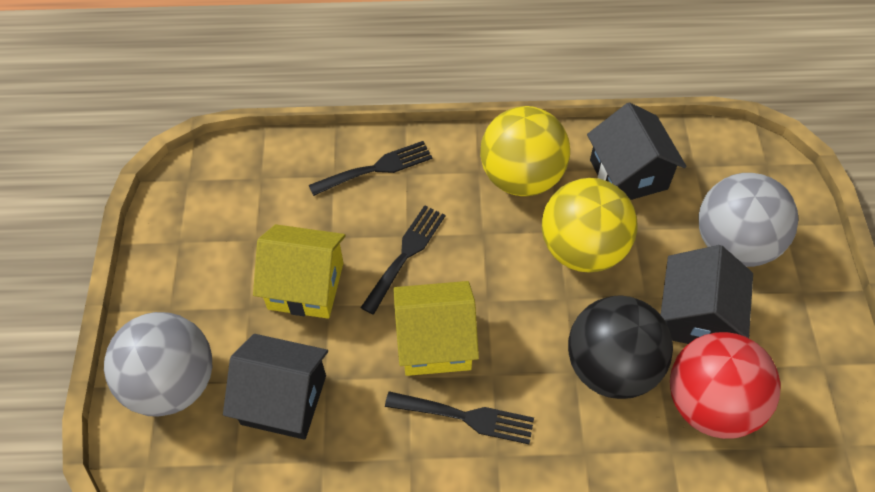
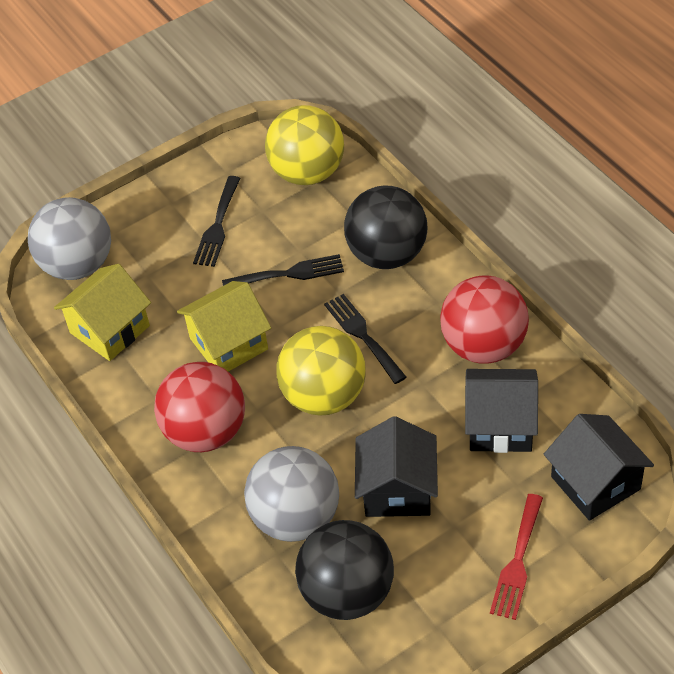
black ball: [568,295,673,399] = 1 -> [295,520,394,620] [344,185,427,269] = 2
red ball: [670,332,781,439] = 1 -> [154,362,245,452] [440,276,529,364] = 2
red fork: none = 0 -> [490,494,543,620] = 1

